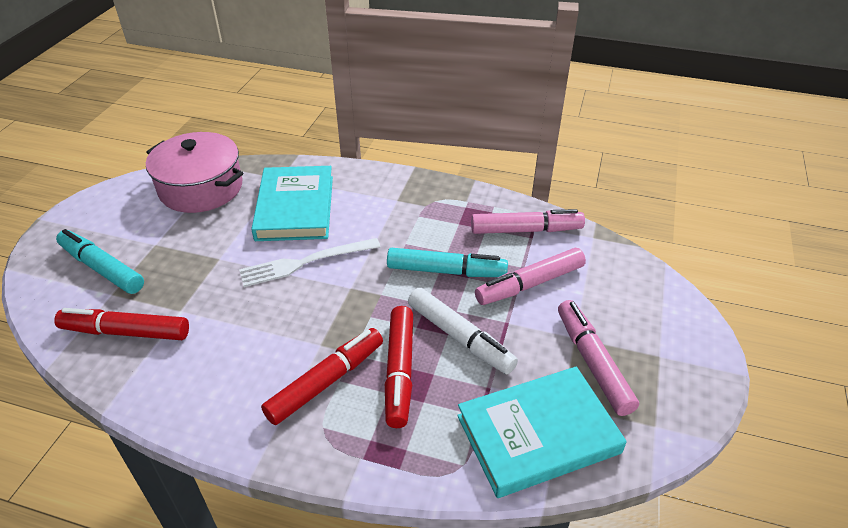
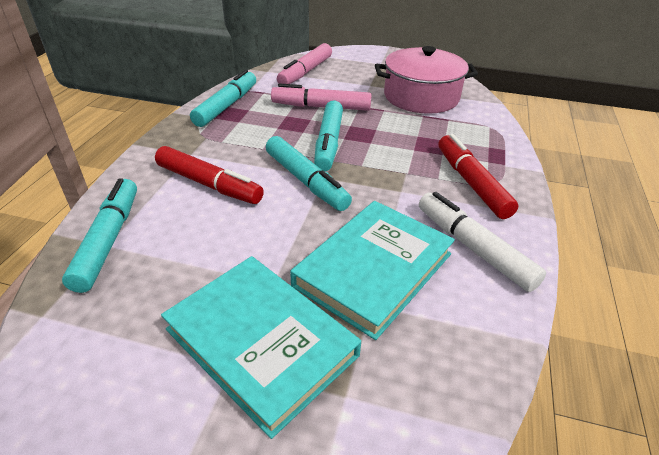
pink marker: [471,209,585,234] [475,248,586,305] [558,300,639,416] = 3 -> [271,83,372,111] [277,43,332,84] = 2
red marker: [54,308,189,340] [261,328,383,425] [385,306,413,428] = 3 -> [155,146,264,204] [438,134,518,219] = 2
turquoise marker: [56,229,144,294] [387,248,508,277] = 2 -> [62,178,137,293] [190,70,256,127] [266,136,352,211] [314,100,343,172] = 4
white fork: [239,238,380,287] = 1 -> none = 0

